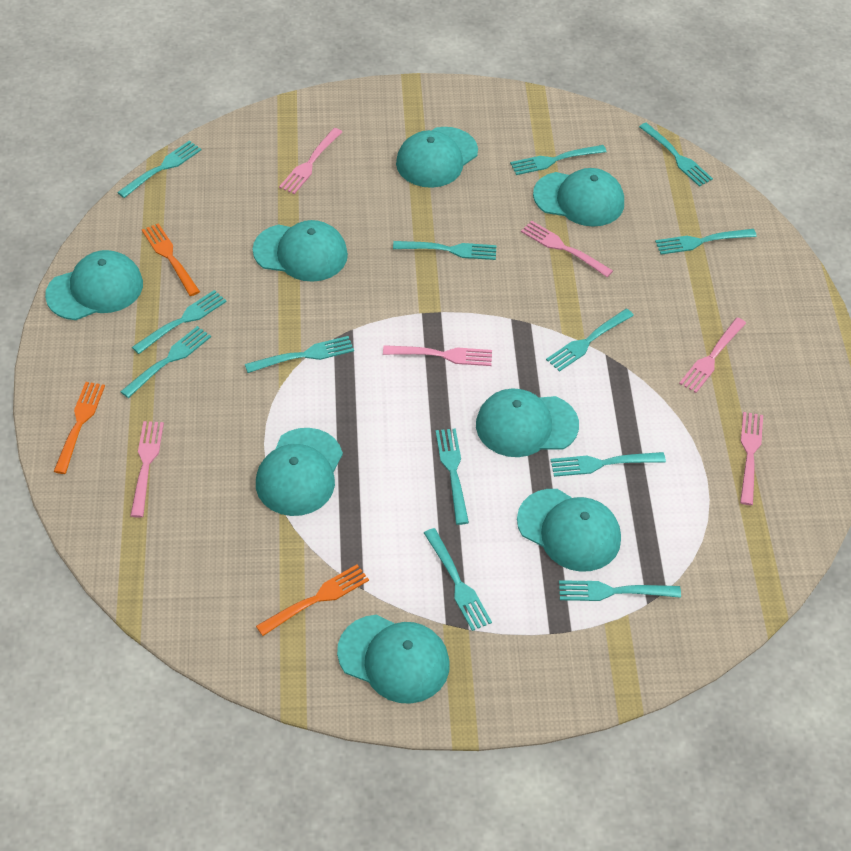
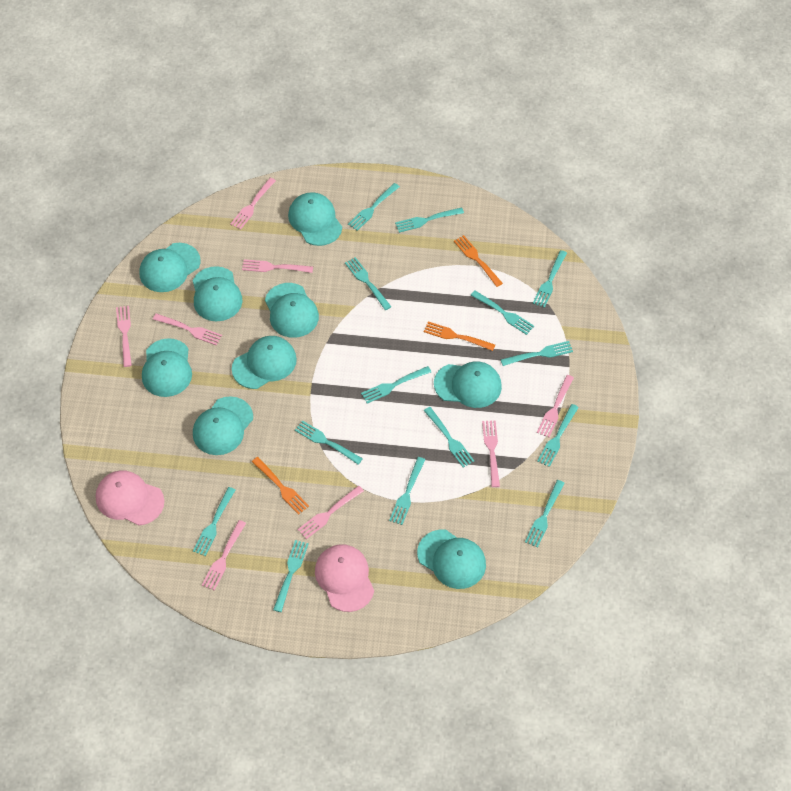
pink cap: none = 0 -> [96,470,164,526] [315,544,374,612] = 2
pink fork: [130,421,164,518] [279,128,342,194] [383,345,492,366] [521,221,613,277] [679,318,746,393] [740,412,763,505] = 6 -> [116,306,132,367] [153,313,222,346] [202,520,246,591] [230,178,276,230] [242,259,313,273] [298,486,364,539] [482,420,500,487] [537,375,574,437] = 8
turquoise cap: [45,250,143,320] [253,220,348,282] [256,428,343,516] [337,615,450,704] [396,127,478,188] [476,389,579,457] [517,489,621,572] [533,168,624,227] = 8 -> [140,243,200,292] [142,338,192,397] [193,266,243,321] [193,396,253,455] [232,336,297,389] [265,283,319,338] [288,192,342,246] [417,530,486,589] [434,361,502,408] = 9
turquoise fork: [117,140,202,198] [120,326,211,398] [132,290,227,354] [245,336,354,373] [393,241,496,260] [424,528,492,631] [436,428,469,525] [510,145,606,175] [546,309,634,372] [551,452,666,477] [559,580,681,601] [639,123,713,187] [655,229,757,255] = 13 -> [193,487,235,556] [273,540,309,612] [295,420,363,464] [345,257,391,310] [348,183,400,231] [361,366,431,404] [389,457,425,525] [395,207,464,233] [424,407,474,468] [471,291,534,335] [501,341,573,366] [525,480,565,547] [533,250,567,308] [537,404,579,467] = 14

